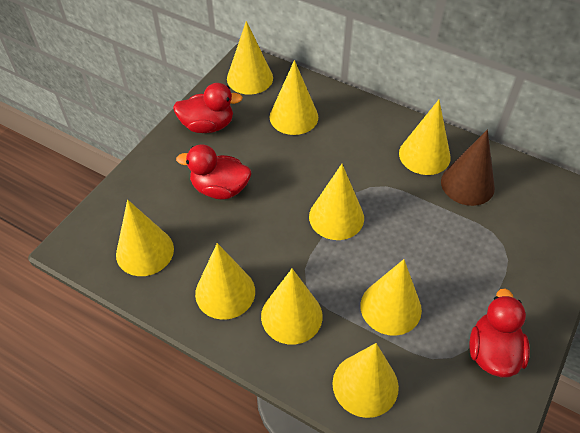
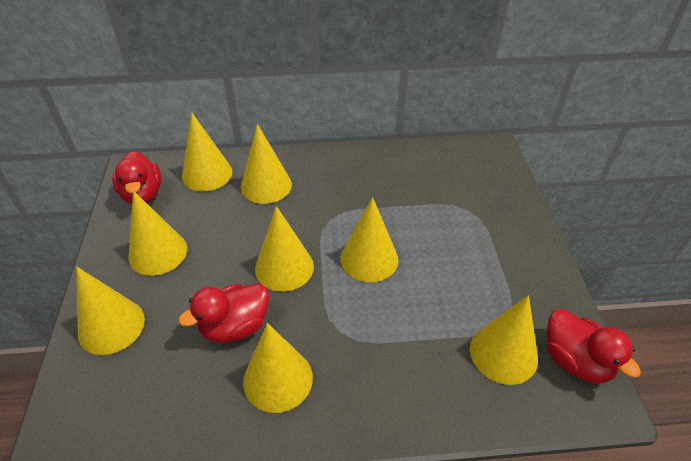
brown cone: [441,129,495,206] = 1 -> none = 0
yellow cone: [116,200,174,276] [195,243,255,320] [227,21,273,95] [261,268,323,345] [270,60,318,135] [309,164,364,240] [332,343,399,418] [360,259,422,336] [399,100,451,175] = 9 -> [76,267,145,355] [128,191,187,276] [182,113,233,191] [241,124,292,204] [243,323,313,413] [255,206,314,292] [340,197,398,282] [470,295,538,385] = 8

